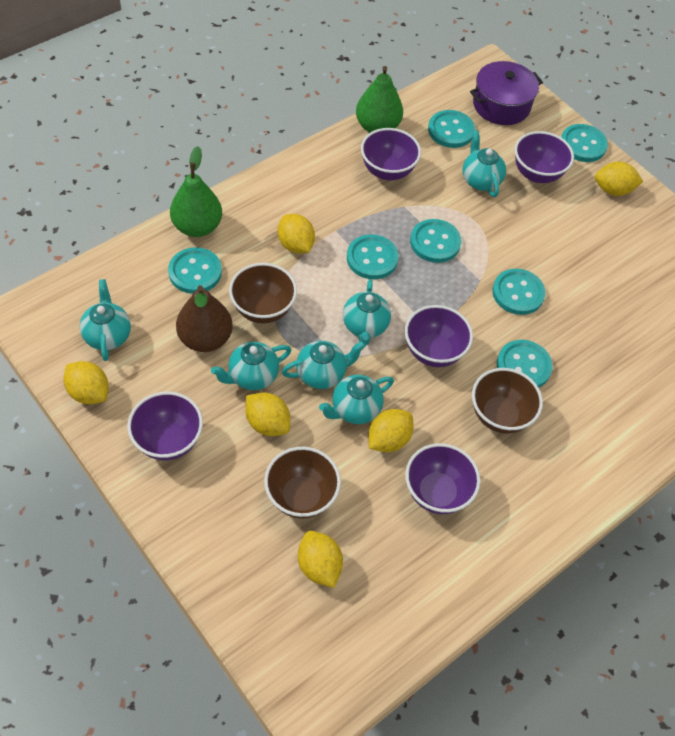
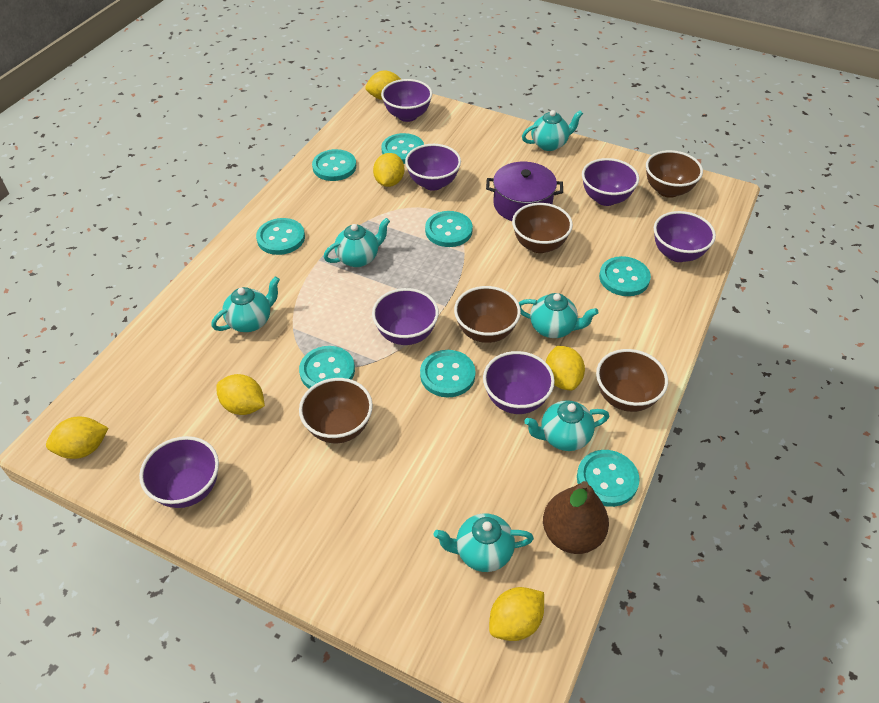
brown bowl: [229,263,297,324] [264,447,341,519] [472,368,543,434] = 3 -> [299,378,373,443] [454,286,521,343] [512,203,573,253] [596,349,668,412] [646,150,703,198] = 5
green pear: [170,146,222,237] [356,66,403,133] = 2 -> none = 0
purple bowl: [127,391,203,460] [361,128,421,180] [405,305,473,367] [405,443,481,514] [514,131,574,183] = 5 -> [139,436,219,508] [372,288,439,345] [381,79,432,122] [405,144,461,191] [483,351,555,414] [582,158,639,206] [654,211,716,262] = 7
turquoise button: [168,247,222,294] [347,234,399,279] [410,219,461,263] [428,110,475,148] [492,269,546,315] [497,340,553,388] [561,124,608,162] = 7 -> [256,218,305,255] [299,346,355,389] [312,149,356,181] [381,133,424,164] [420,350,476,398] [425,211,473,247] [577,450,640,507] [599,256,651,296] = 8

